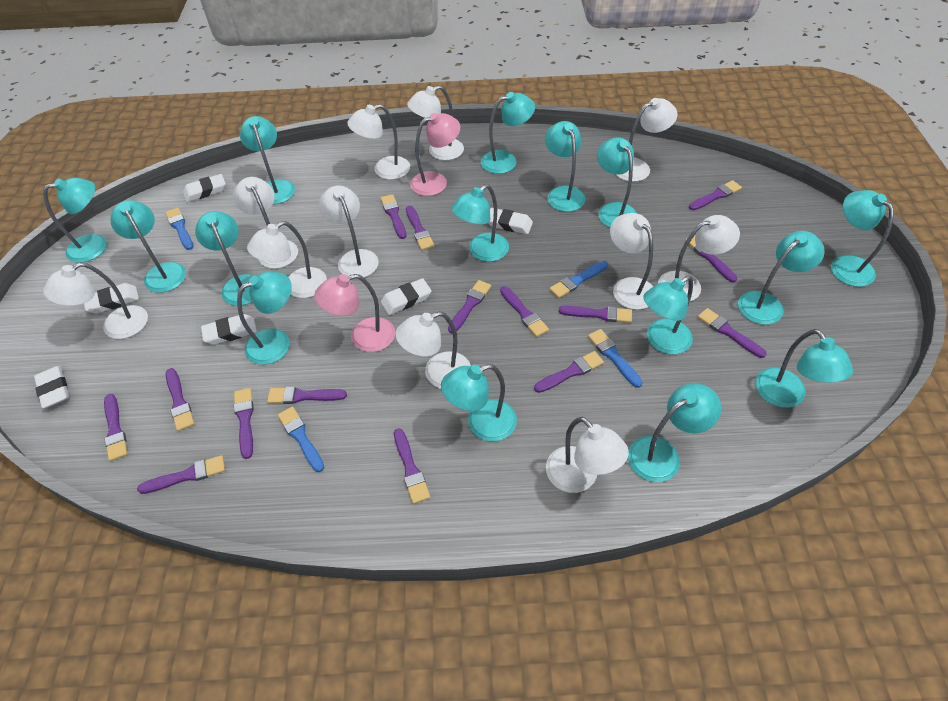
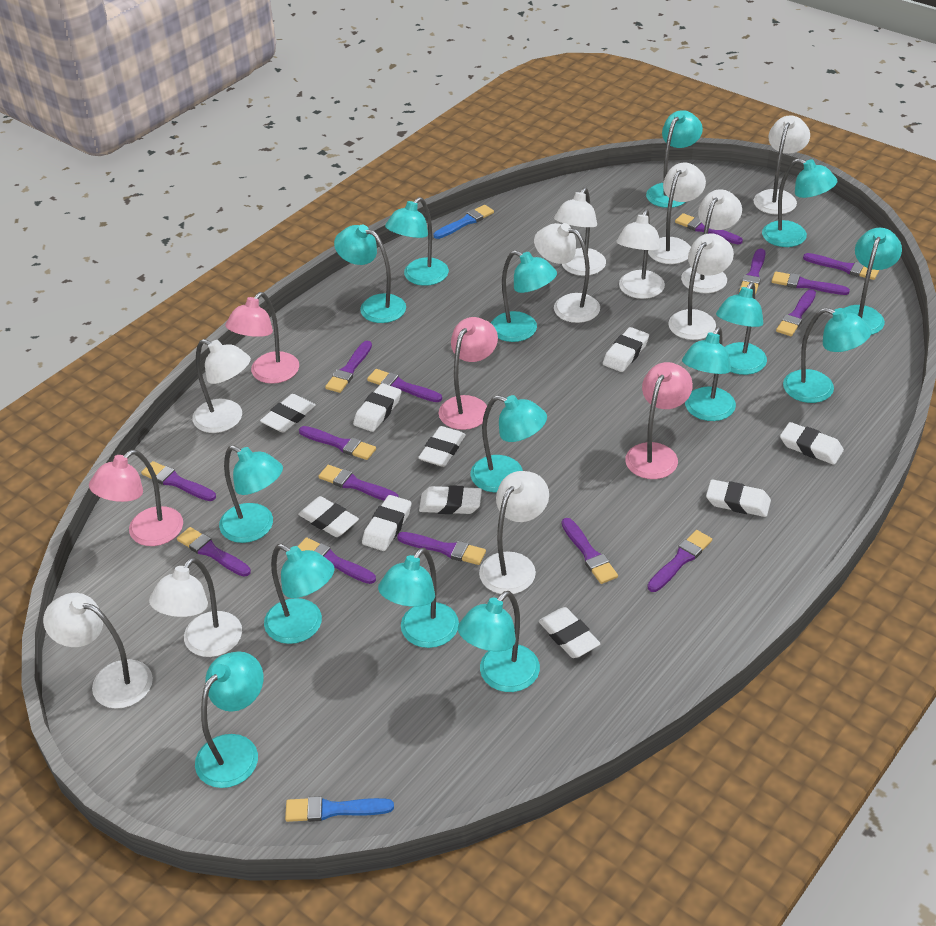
blue brush: [165,208,193,250] [278,406,324,472] [549,261,608,298] [588,329,643,388] = 4 -> [285,796,394,822] [434,205,494,239] = 2
pink lamp: [314,274,395,352] [410,113,460,196] = 2 -> [89,450,183,546] [225,292,299,384] [439,317,498,430] [625,362,693,479] = 4
white eraser: [34,366,69,408] [84,283,139,314] [183,174,225,202] [201,314,257,345] [381,278,431,315] [488,208,533,234] = 6 -> [260,394,316,433] [298,496,359,537] [353,383,401,432] [362,495,411,551] [418,426,466,467] [419,485,482,514] [539,607,601,658] [603,327,649,372] [706,479,771,517] [780,422,844,465] = 10

